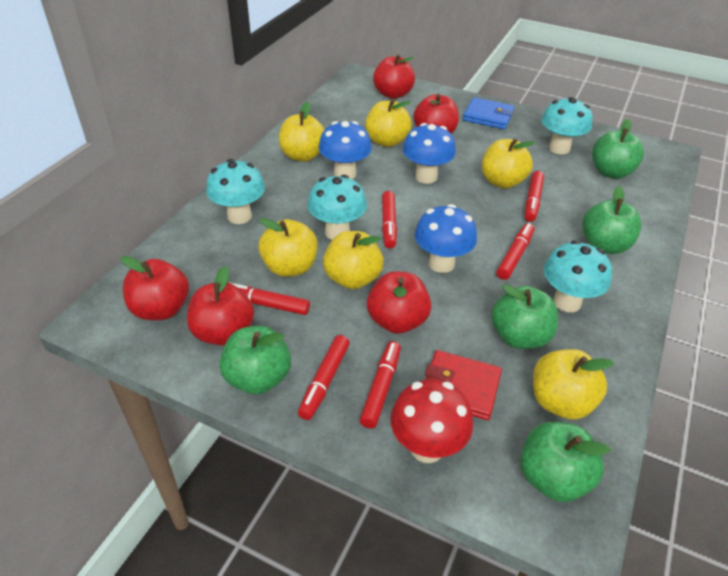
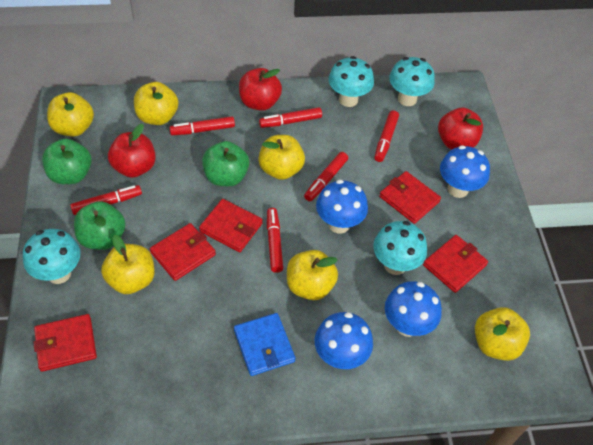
blue mushroom: [319,121,372,179] [403,123,456,184] [414,204,477,273] = 3 -> [315,312,373,369] [316,180,368,233] [385,281,442,337] [440,145,490,198] = 4
green apple: [219,326,291,394] [491,284,558,349] [520,422,611,502] [582,186,641,254] [592,119,644,179] = 5 -> [42,139,91,184] [74,201,126,250] [202,141,249,186] = 3
red apple: [121,256,189,320] [187,266,254,346] [367,271,431,334] [373,54,415,99] [413,94,459,134] = 5 -> [108,124,156,178] [239,68,282,111] [438,107,483,150] = 3
red mushroom: [390,379,473,463] = 1 -> none = 0
red wallet: [425,350,502,420] = 1 -> [33,314,97,372] [150,223,216,281] [199,199,263,252] [379,171,441,224] [423,235,488,293] = 5

